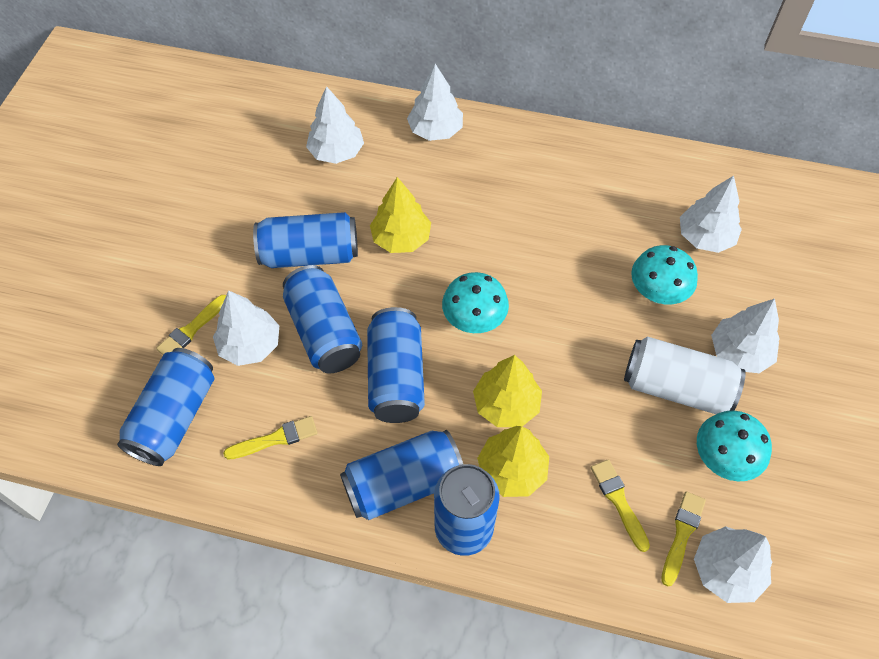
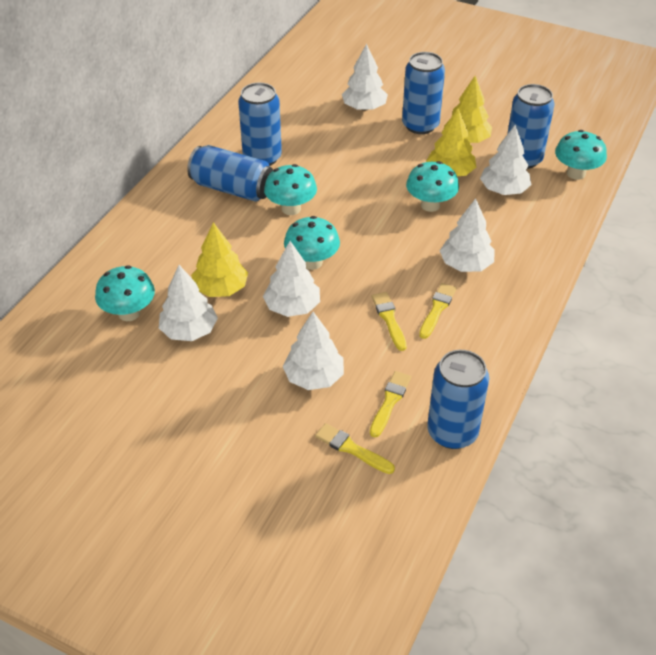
blue can: [117,348,214,466] [253,212,358,268] [283,265,362,373] [340,430,463,520] [367,307,425,423] [434,464,500,556] = 6 -> [187,145,273,202] [238,82,282,166] [402,52,445,134] [427,350,489,449] [507,84,555,169] = 5
turquoise mushroom: [442,272,509,333] [631,245,698,304] [697,411,772,481] = 3 -> [95,265,155,321] [264,164,317,215] [284,216,340,270] [406,161,459,212] [555,130,607,180] = 5
white can: [624,336,746,414] = 1 -> none = 0

